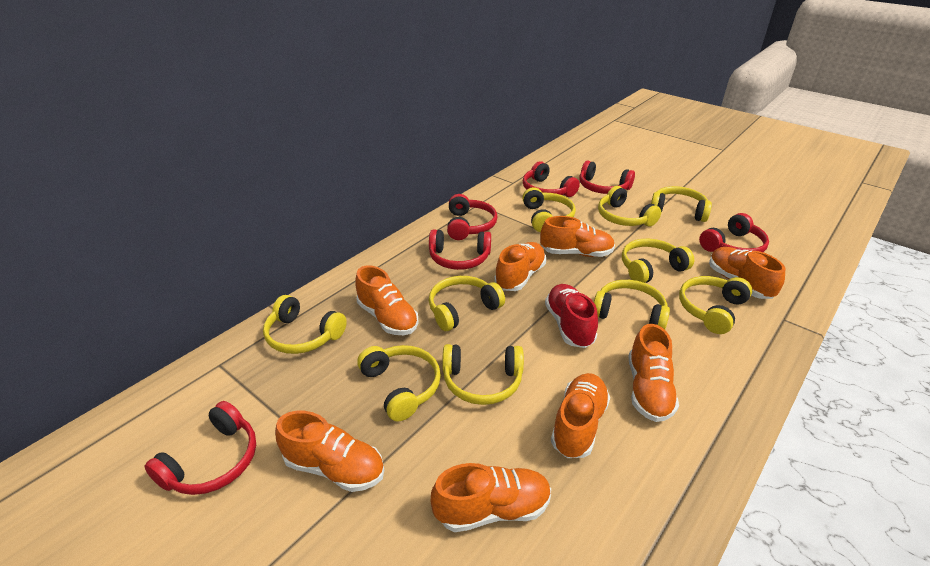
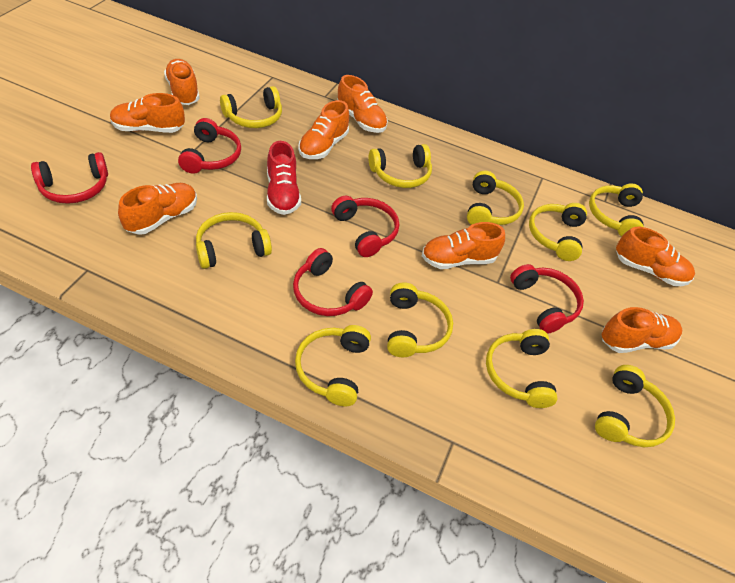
red headphones: [144,401,256,495] [429,230,491,270] [447,194,498,240] [523,161,580,197] [579,161,635,194] [699,213,769,252] = 6 -> [31,152,108,204] [178,118,241,174] [293,248,373,316] [331,196,399,257] [510,264,584,334] = 5

